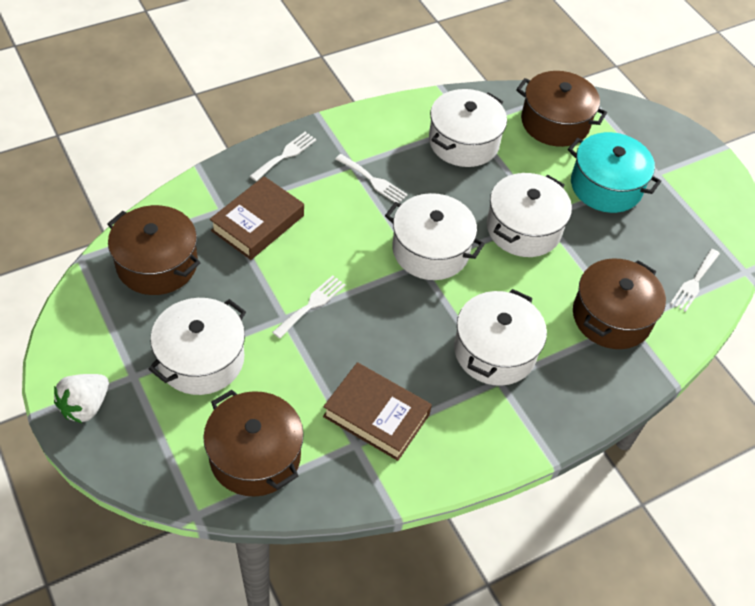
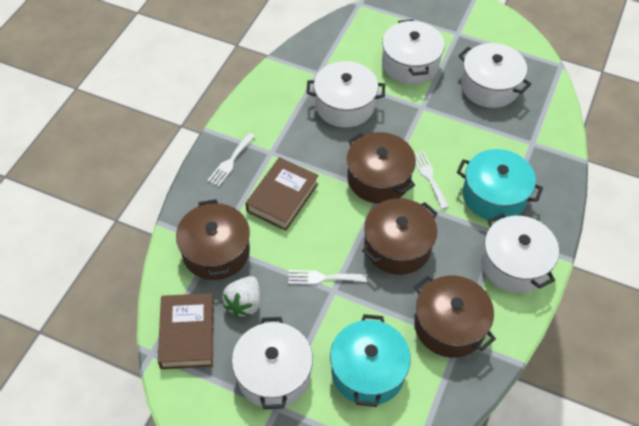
turquoise pot: [568,132,661,213] = 1 -> [330,314,411,407] [457,149,543,222] = 2
white fork: [250,132,317,181] [272,275,346,338] [335,154,408,203] [670,249,720,312] = 4 -> [207,133,255,187] [288,270,367,285] [415,151,449,209] = 3

